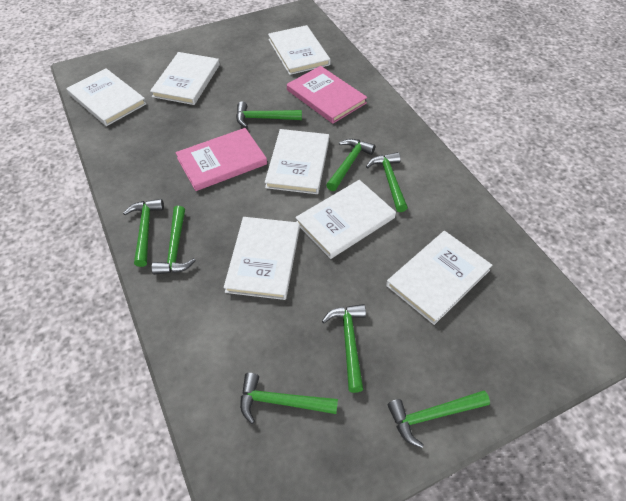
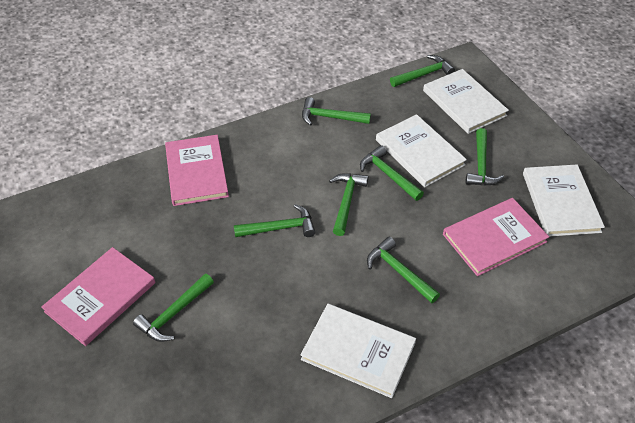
pink book: [176,128,267,191] [287,66,367,124] = 2 -> [41,247,156,346] [165,135,229,206] [443,198,549,276] = 3
white book: [66,68,146,126] [150,52,220,105] [224,217,300,300] [265,129,329,194] [268,25,331,75] [295,180,396,259] [386,231,492,325] = 7 -> [300,304,416,398] [376,114,467,187] [423,69,509,134] [523,164,605,237] = 4

